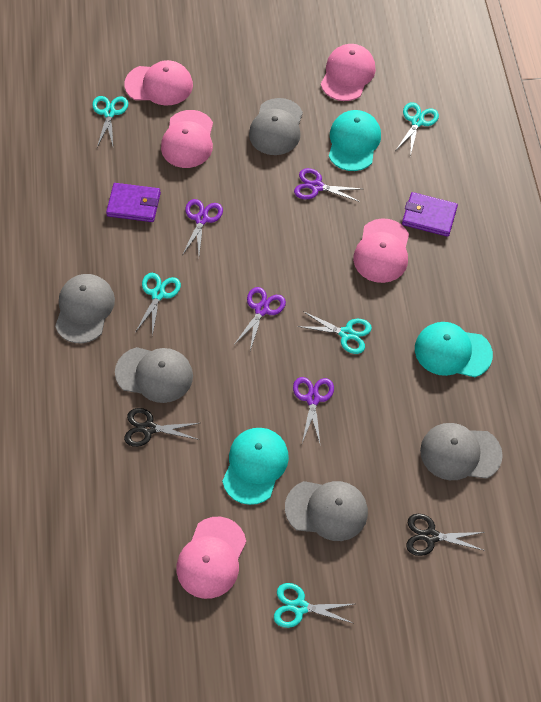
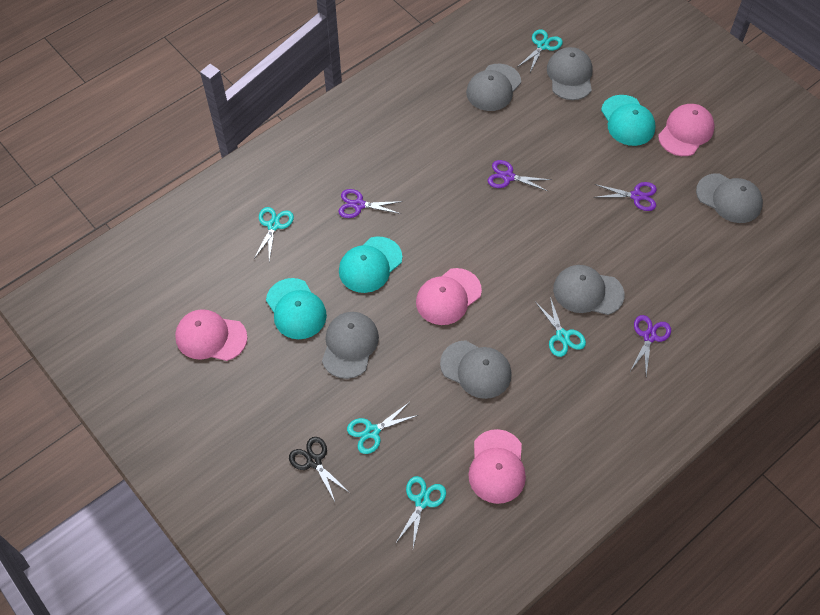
black scissors: [124,408,199,447] [406,514,485,556] = 2 -> [289,437,350,501] = 1
grey cap: [55,274,115,343] [115,347,193,403] [249,98,303,155] [285,481,368,541] [420,423,503,480] = 5 -> [322,312,379,379] [440,340,512,399] [466,64,521,111] [547,47,593,100] [553,265,624,315] [696,173,763,223] = 6
pink cap: [124,60,193,106] [161,110,213,168] [176,517,246,599] [321,44,376,101] [353,218,409,283] = 5 -> [175,309,248,361] [416,268,482,325] [468,429,526,504] [658,104,715,156] = 4
purple wallet: [106,183,161,222] [402,192,458,237] = 2 -> none = 0

